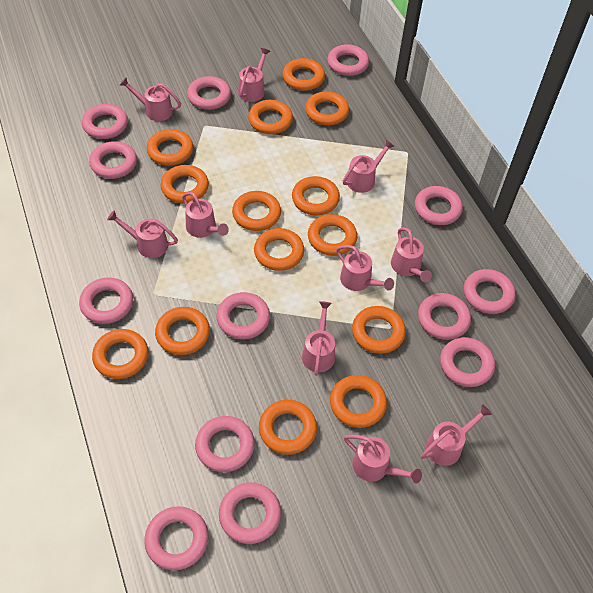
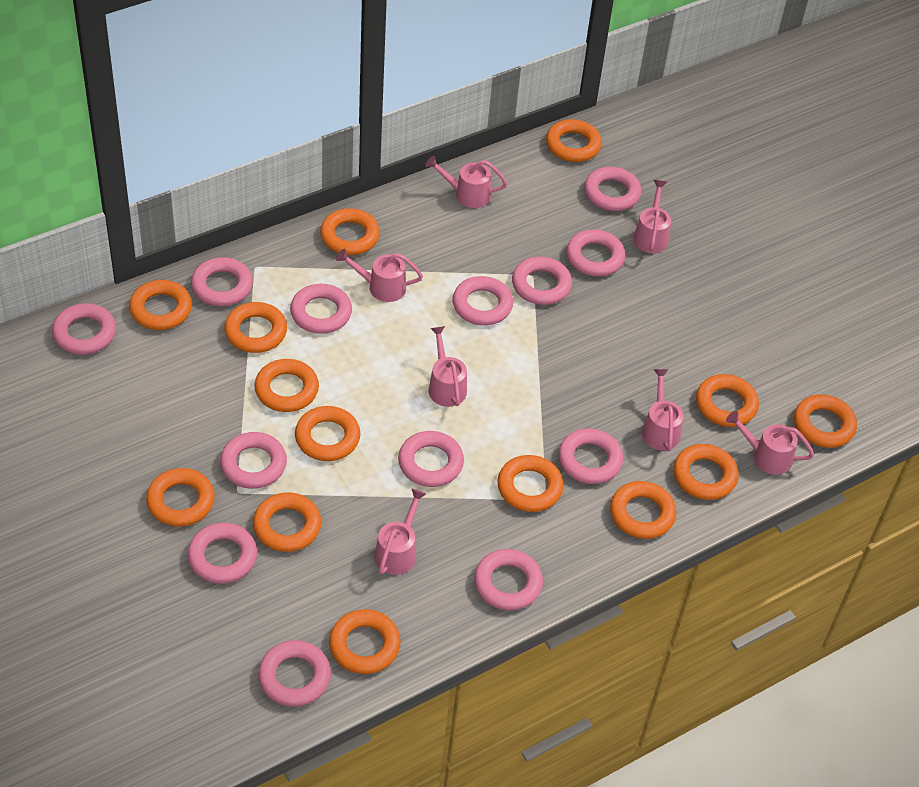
pink watering can: [107,210,178,258] [120,77,181,121] [182,192,229,238] [238,48,270,102] [302,301,335,376] [336,245,394,291] [343,140,394,193] [344,435,422,484] [391,227,432,282] [421,404,492,466] = 10 -> [336,249,423,302] [375,489,426,575] [426,156,508,208] [429,326,467,407] [633,180,671,253] [642,369,684,451] [726,411,814,475] = 7

